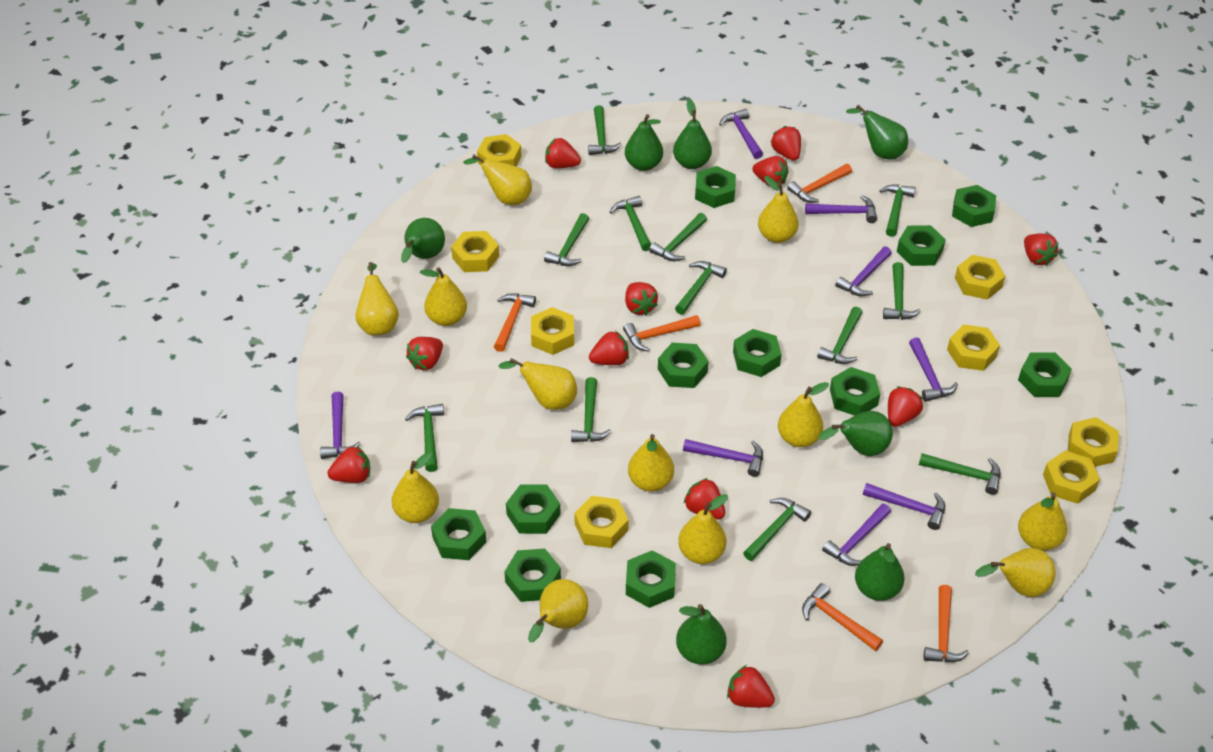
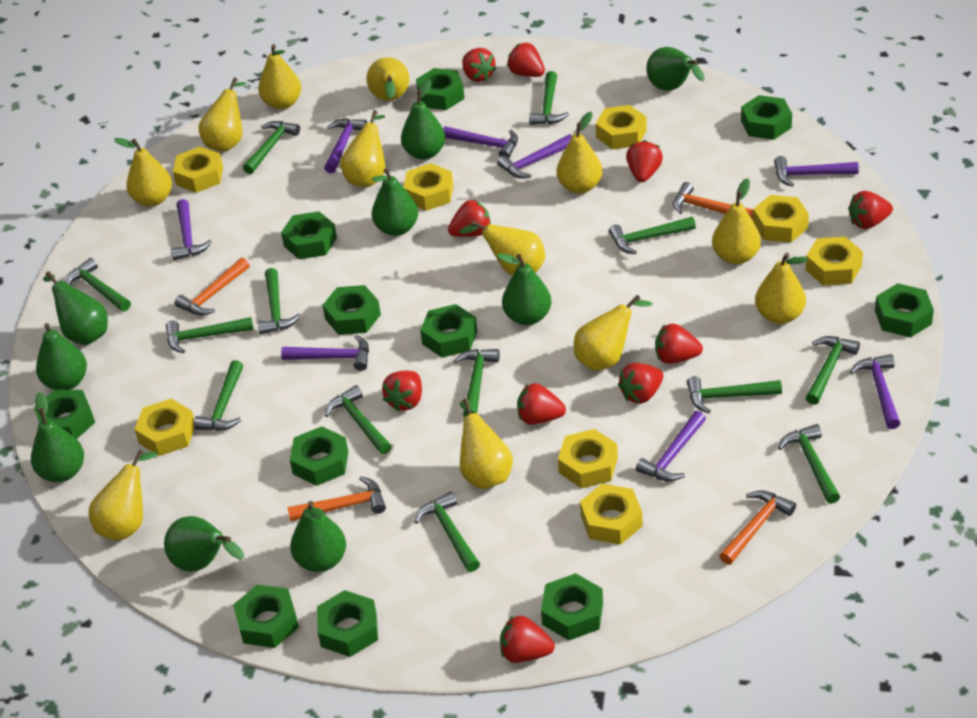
green hammer: [405,404,444,472] [544,213,589,266] [571,377,611,442] [588,105,622,155] [610,196,651,251] [649,213,707,261] [675,261,727,315] [743,498,811,561] [817,307,863,364] [879,185,916,237] [883,262,921,320] [919,453,1001,495] = 12 -> [65,258,131,311] [166,317,253,354] [194,360,243,431] [243,121,300,174] [258,268,301,334] [325,385,391,454] [414,491,480,572] [454,349,500,417] [529,71,569,125] [609,217,696,254] [687,376,782,413] [778,424,840,504] [805,336,860,405] = 13
green pear: [401,218,445,263] [625,114,663,171] [673,99,712,169] [676,604,727,665] [818,411,893,456] [846,105,908,160] [855,543,905,601] = 7 -> [31,392,84,482] [36,323,87,390] [43,271,108,345] [164,516,244,572] [290,501,346,572] [372,168,418,236] [401,79,445,160] [496,253,552,325] [646,47,705,91] = 9
orange hammer: [494,293,536,352] [623,315,701,352] [787,164,852,203] [802,583,883,651] [923,585,969,662] = 5 -> [174,258,250,316] [287,476,386,522] [673,182,753,220] [719,490,796,565] = 4
red strawberry: [327,446,370,483] [406,337,443,370] [545,138,581,168] [589,331,629,365] [625,282,658,315] [684,478,725,519] [727,665,775,708] [752,156,789,185] [771,126,801,161] [888,387,923,427] [1024,233,1059,266] = 11 -> [382,371,422,412] [448,199,491,237] [462,48,496,82] [500,616,555,663] [507,43,545,77] [517,383,566,425] [618,363,663,404] [626,140,663,182] [655,324,703,364] [848,191,893,229] = 10

